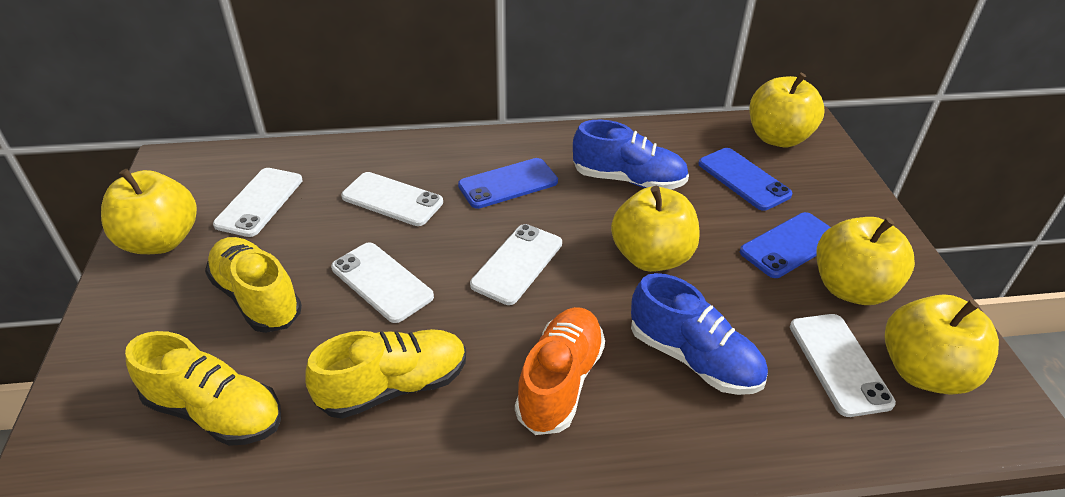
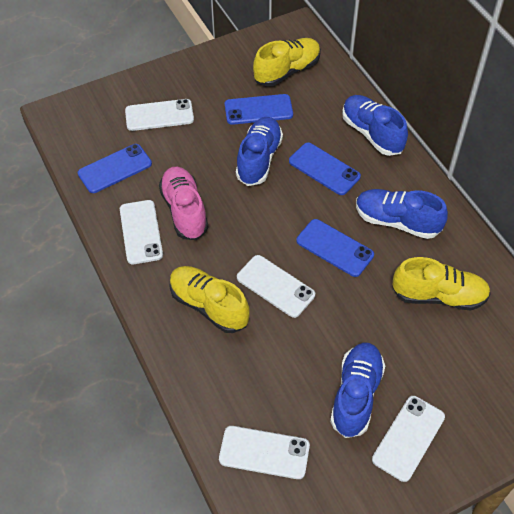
blue phone: [458,158,558,209] [698,148,792,211] [740,212,831,278] = 3 -> [78,144,152,193] [225,94,293,125] [289,142,361,195] [296,219,374,277] = 4
blue shoe: [573,120,689,190] [631,273,768,395] = 2 -> [236,117,283,186] [330,343,385,438] [342,95,408,156] [356,189,448,239] = 4
orange shoe: [515,307,605,435] = 1 -> none = 0
pink shoe: none = 0 -> [159,167,208,240] = 1
yellow apple: [101,169,197,254] [611,186,700,272] [749,72,824,147] [816,217,915,305] [884,294,999,395] = 5 -> none = 0

